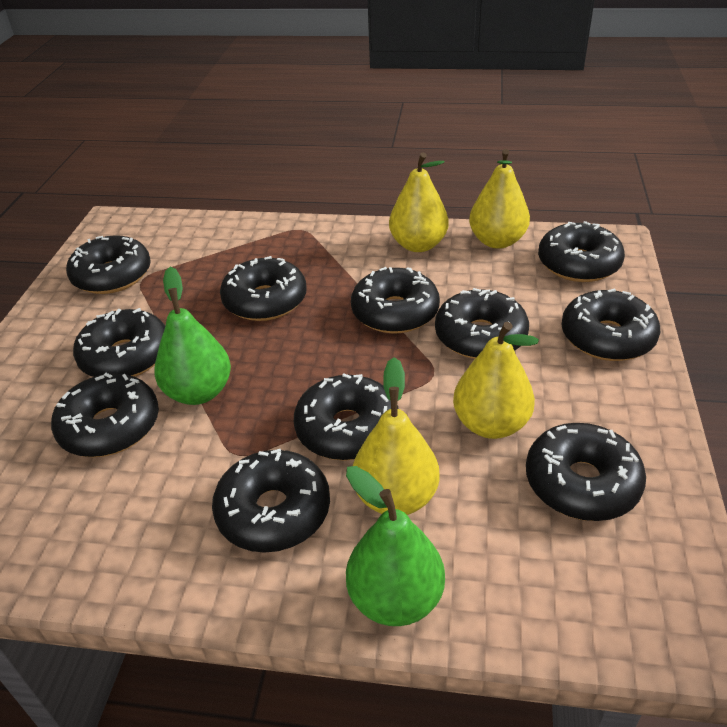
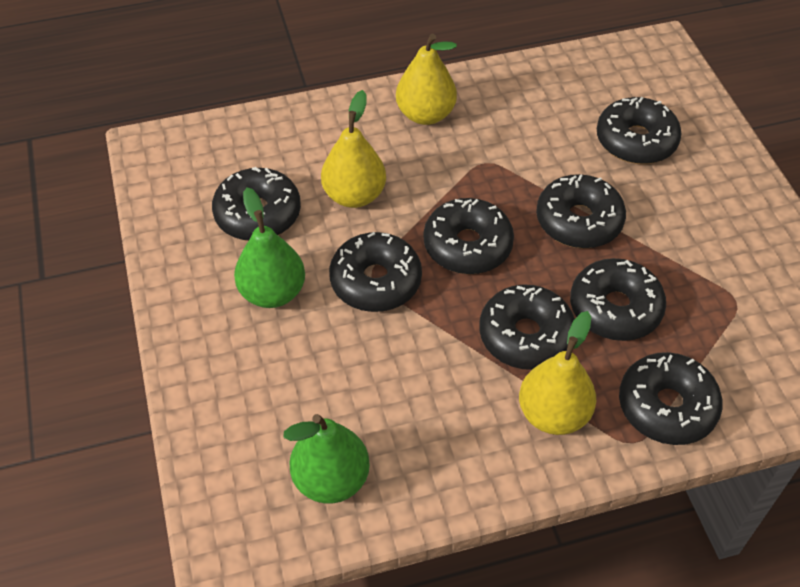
black donut: [51,373,159,457] [66,235,151,294] [73,308,165,377] [212,449,330,553] [220,256,307,321] [294,374,398,461] [351,267,440,333] [435,288,529,359] [526,423,646,521] [538,221,625,282] [561,288,660,361] = 11 -> [212,167,301,241] [329,232,422,312] [424,198,514,274] [479,284,575,370] [536,174,626,248] [570,258,666,341] [597,97,682,164] [619,352,723,445] = 8
yellow pear: [353,357,440,515] [389,153,449,252] [453,322,539,439] [469,149,530,249] = 4 -> [321,90,386,208] [396,34,457,125] [519,311,596,435] = 3

